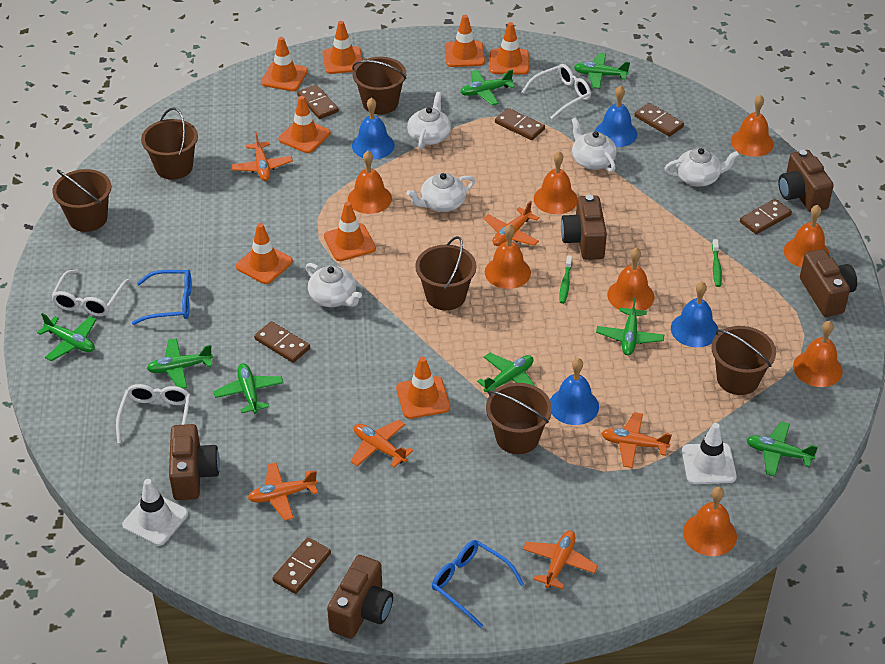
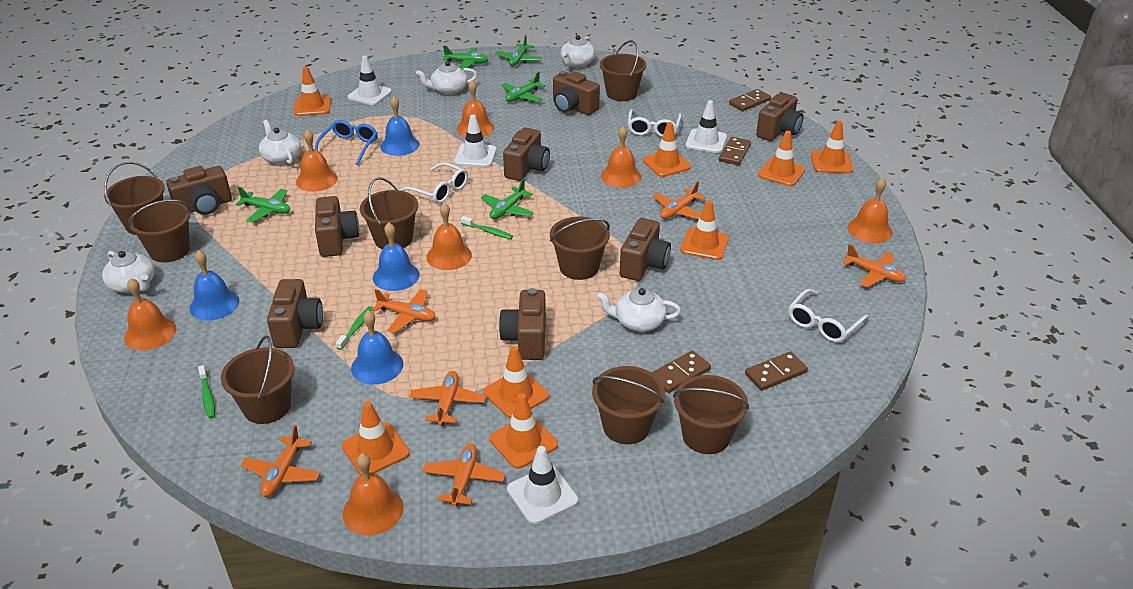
blue glasses: [132,270,191,325] [432,540,524,628] = 2 -> [315,120,378,165] = 1
brown bucket: [52,169,111,232] [141,108,198,180] [352,57,406,115] [415,236,476,310] [486,383,552,454] [711,326,776,395] = 6 -> [104,162,165,235] [128,199,190,262] [221,336,294,424] [360,177,418,249] [550,217,610,280] [592,366,665,444] [600,40,646,101] [673,375,749,454] = 8
brown camera: [169,424,220,500] [327,555,393,639] [561,195,607,260] [778,150,834,213] [800,249,857,317] = 5 -> [166,166,232,215] [267,279,323,348] [315,196,359,257] [499,288,546,360] [503,128,550,181] [553,71,600,115] [620,218,671,281] [756,93,803,141] = 8
brown domino: [254,321,310,363] [272,537,331,594] [297,84,339,119] [495,108,545,140] [634,103,684,137] [740,199,792,234] = 6 -> [651,350,711,393] [719,137,751,165] [729,89,771,111] [745,351,808,391] = 4
green plane: [37,313,97,361] [147,338,213,389] [213,363,283,414] [460,69,515,105] [477,353,535,393] [574,53,630,89] [596,298,664,355] [746,421,818,477] = 8 -> [236,187,290,223] [443,46,489,70] [481,179,534,219] [495,35,542,66] [502,72,545,102] = 5
green toothbrush: [559,255,572,304] [712,239,722,287] = 2 -> [198,365,215,419] [336,306,373,350] [461,216,513,239] = 3
orange bell: [348,151,392,214] [485,224,531,289] [534,151,578,214] [607,247,654,310] [683,487,737,556] [731,95,774,157] [784,205,830,268] [793,321,843,387] = 8 -> [124,278,177,350] [296,129,338,192] [343,453,404,536] [426,203,472,270] [456,80,494,137] [601,126,641,188] [848,177,893,243] = 7
white traffic cone: [122,479,188,546] [682,423,737,484] = 2 -> [348,55,392,105] [454,114,496,167] [507,446,578,524] [685,100,727,153] = 4

